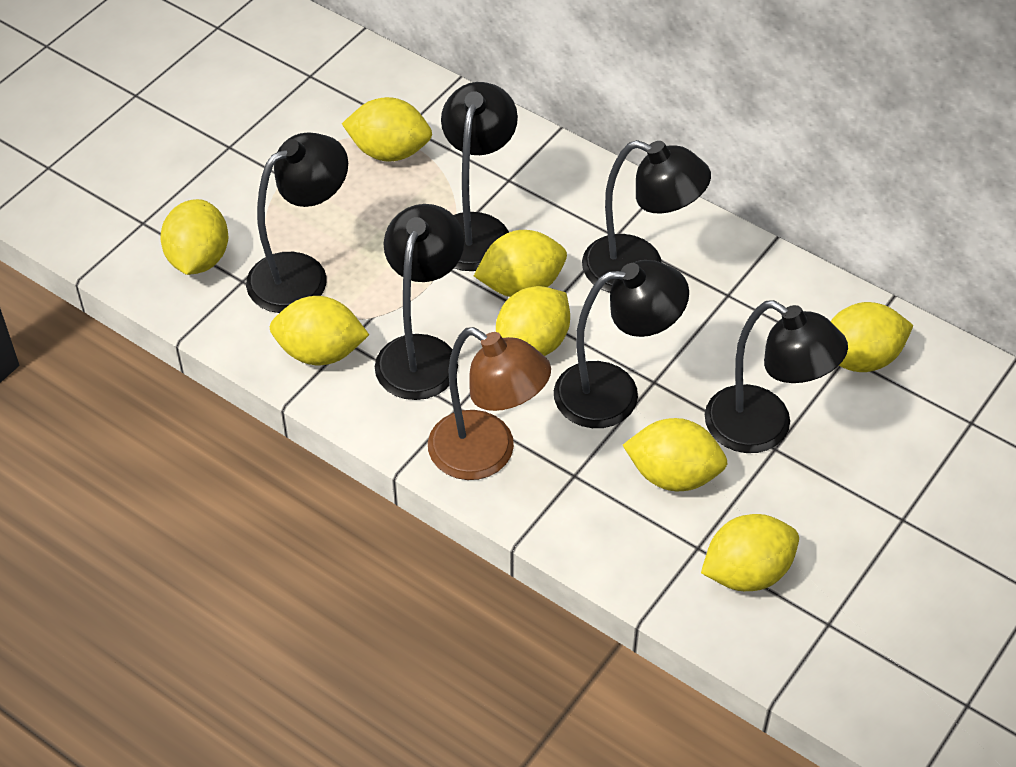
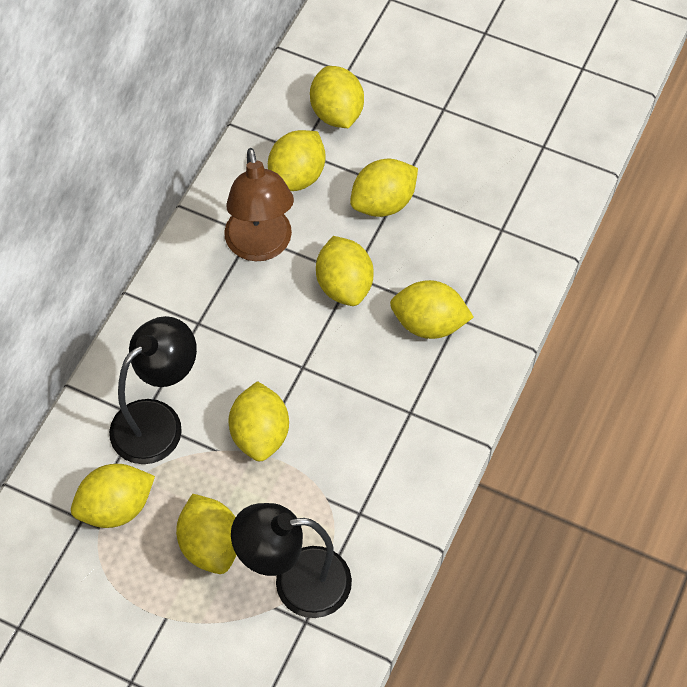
black lamp: [246,132,348,313] [375,204,464,400] [441,82,518,271] [554,260,689,428] [582,140,711,293] [705,300,848,453] = 6 -> [109,316,197,464] [231,503,352,618] = 2

